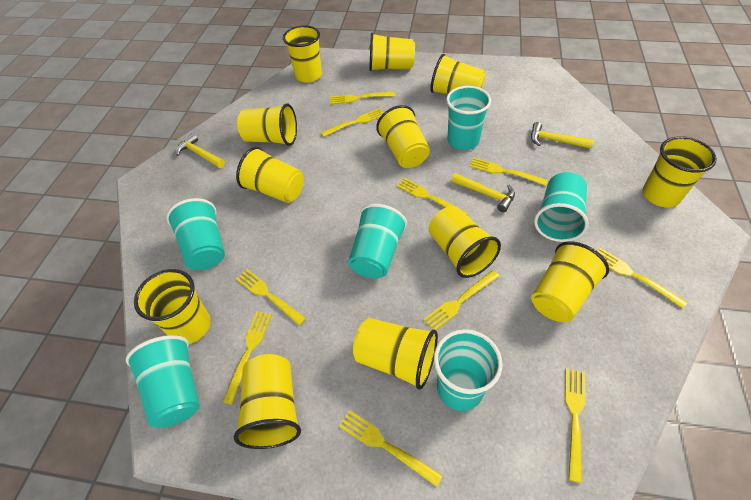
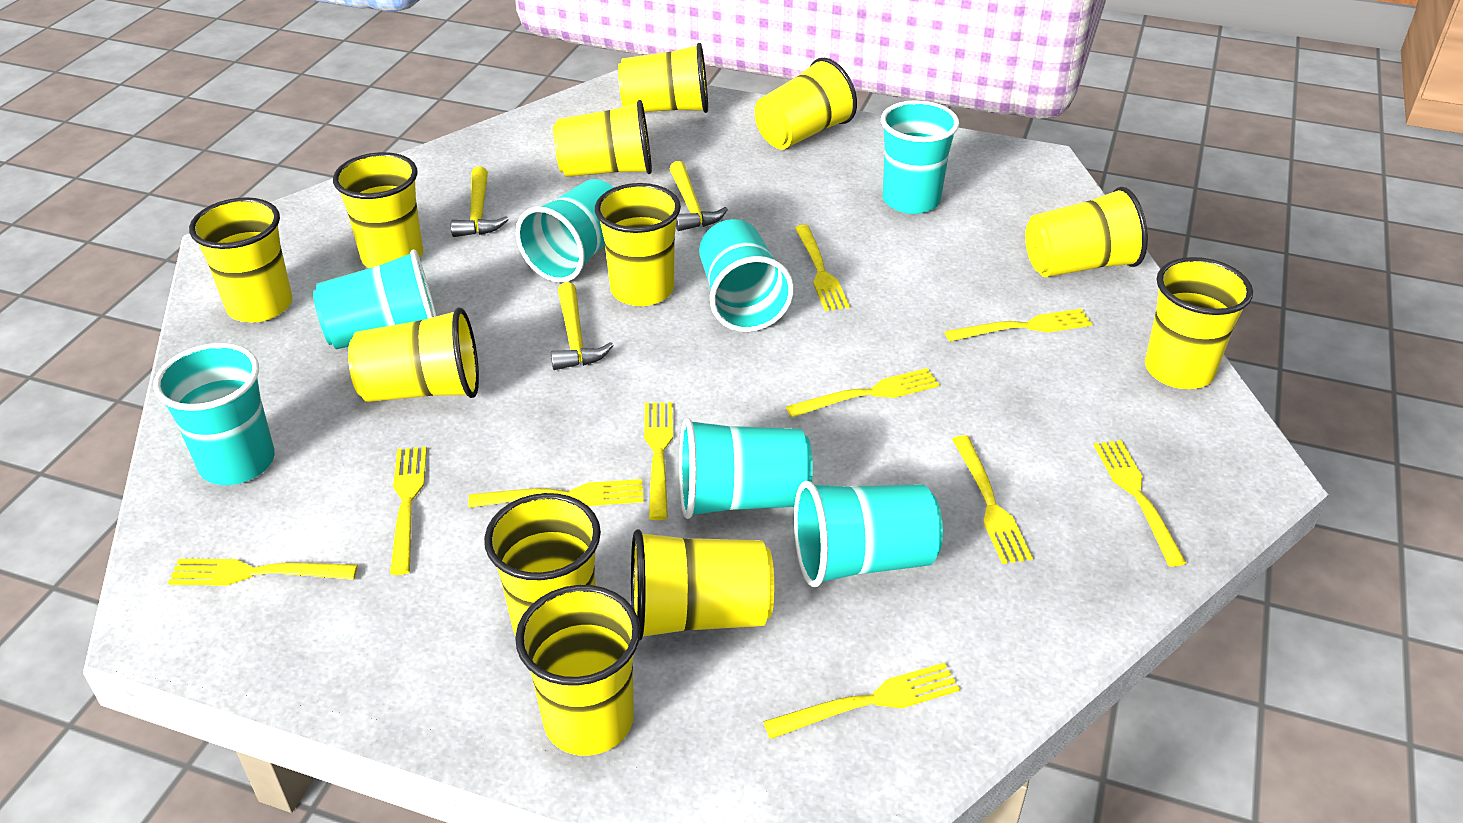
turquoise cup: [126,335,200,428] [166,198,225,270] [348,204,407,279] [434,329,503,411] [446,86,491,150] [534,172,589,242] = 6 -> [153,343,275,485] [313,249,436,349] [516,179,614,283] [679,418,813,519] [699,219,794,332] [794,481,943,587] [881,100,959,214] = 7

